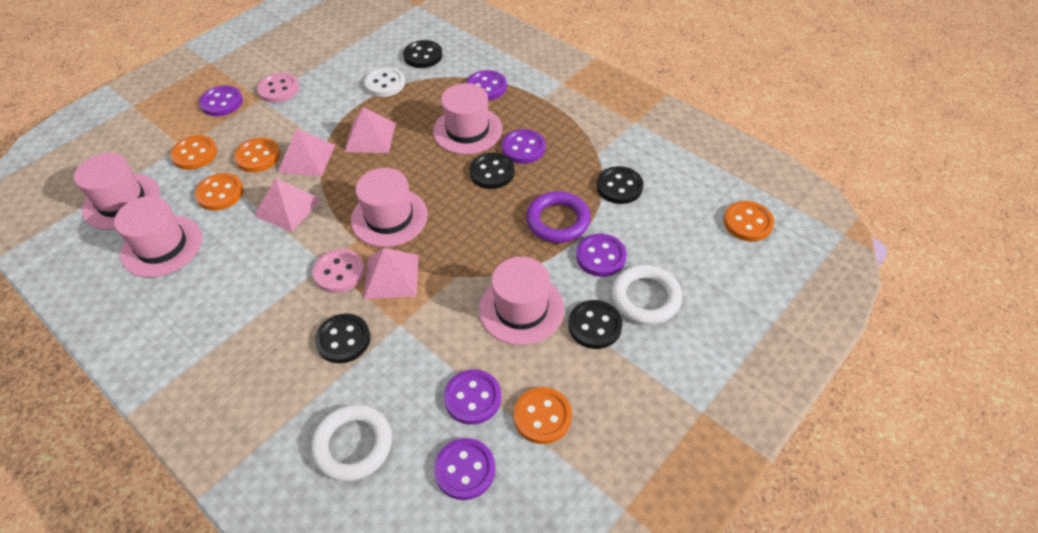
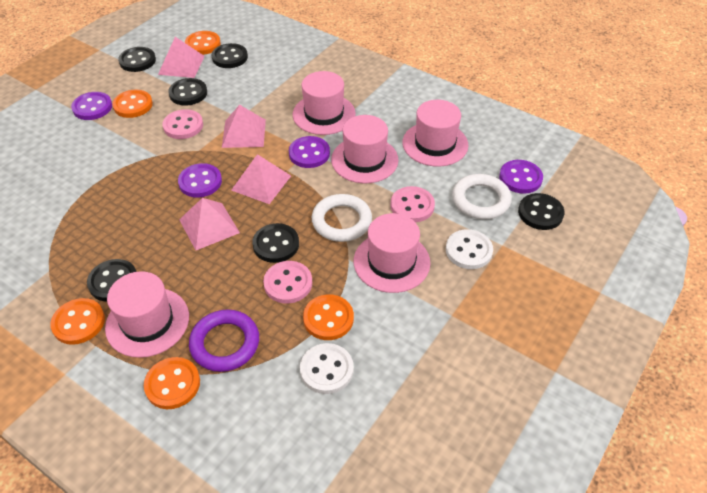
black button: [315,314,370,363] [403,40,442,68] [470,153,515,189] [568,300,622,349] [597,166,643,204] = 5 -> [87,259,137,302] [118,47,156,72] [168,78,207,106] [211,43,248,68] [252,223,299,263] [518,193,565,230] = 6
pink button: [257,73,299,103] [312,249,364,293] = 2 -> [162,109,203,139] [263,261,312,303] [390,186,435,222] = 3
purple button: [199,85,243,116] [434,438,496,500] [444,369,501,425] [466,70,507,100] [502,129,545,164] [576,234,627,277] = 6 -> [71,92,112,120] [178,163,222,198] [289,136,330,168] [499,160,543,194] = 4
white button: [364,67,405,97] = 1 -> [300,343,353,394] [446,229,493,269] = 2

